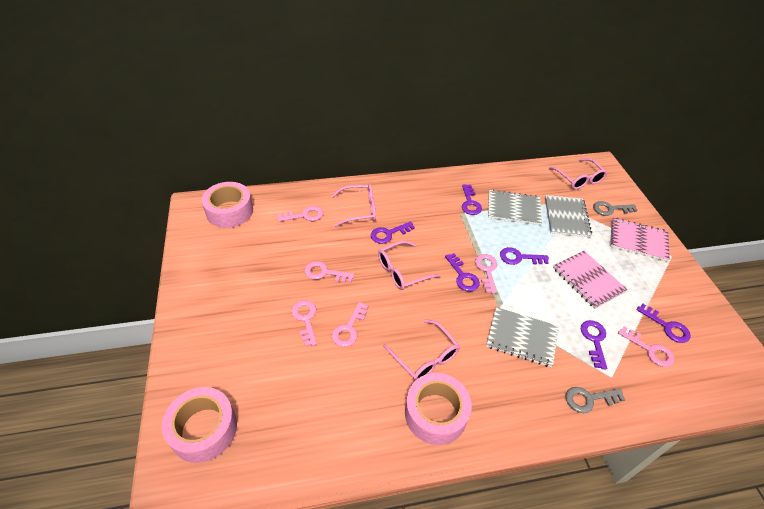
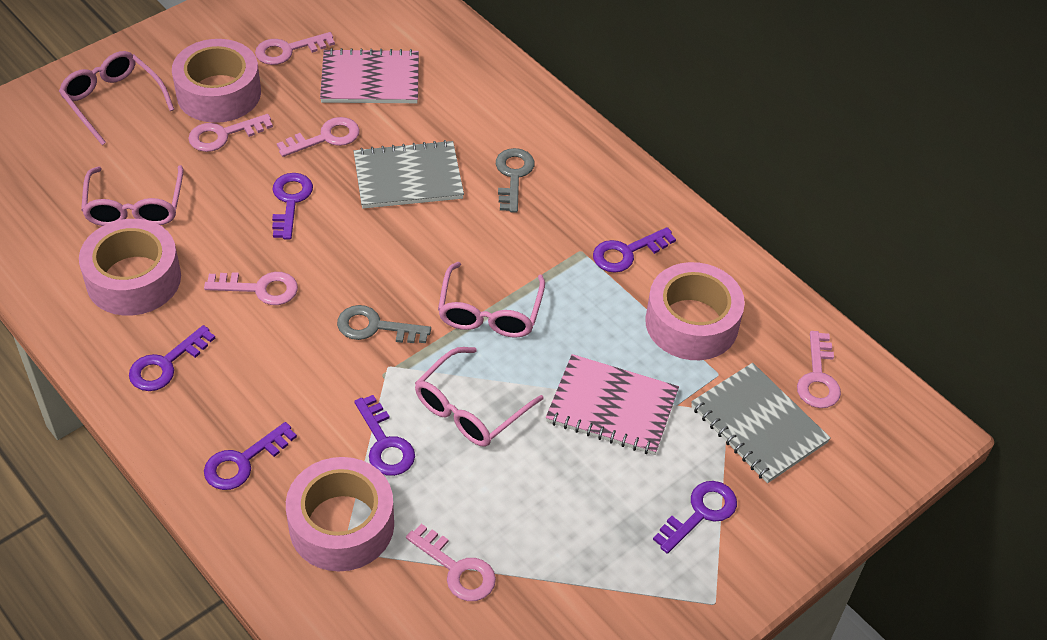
grey notebook: [486,307,559,367] [488,189,542,225] [545,195,592,237] = 3 -> [354,140,464,208] [691,363,831,483] = 2
pink tape: [162,387,237,463] [202,182,253,228] [405,373,472,445] = 3 -> [79,219,181,316] [172,39,261,123] [286,457,394,571] [645,262,745,360] = 4

